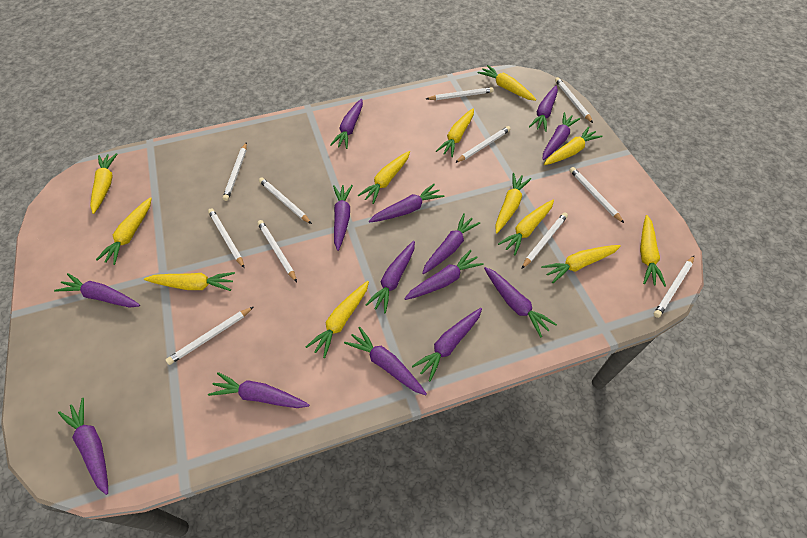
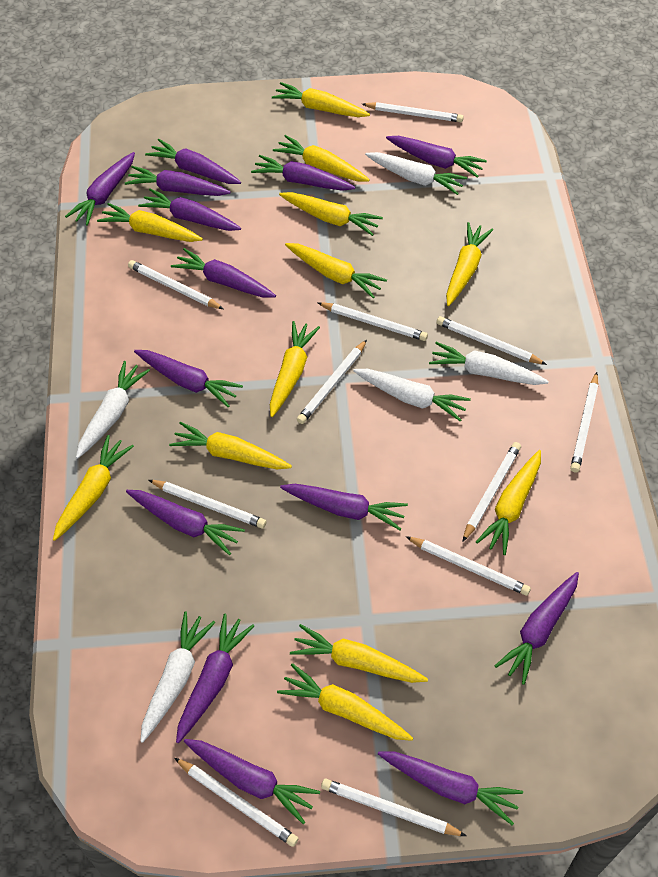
white carrot: none = 0 -> [76,361,150,459] [140,612,215,743] [353,369,471,422] [365,152,467,195] [429,342,549,385] = 5

